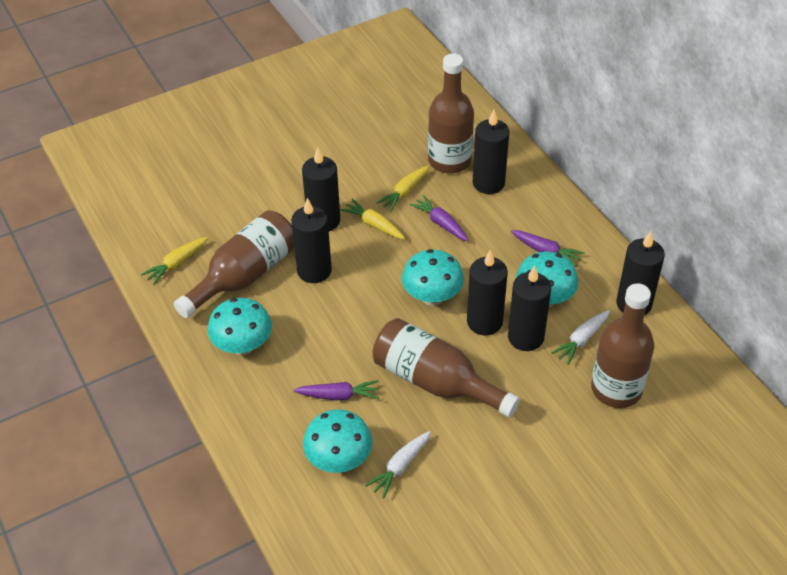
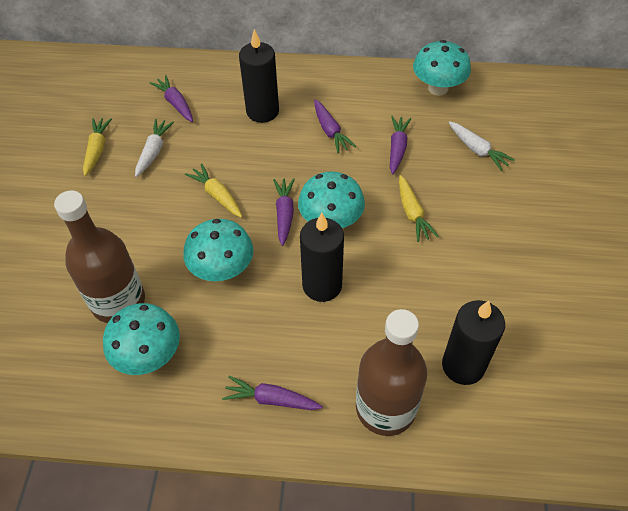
black candle: [291,198,332,283] [302,147,340,231] [467,250,508,335] [473,110,509,194] [508,265,551,351] [616,231,665,315] = 6 -> [239,29,279,123] [300,213,344,302] [442,300,505,385] = 3
brown bottle: [174,210,294,318] [372,318,520,418] [428,54,474,174] [591,283,654,408] = 4 -> [54,191,145,323] [356,309,427,436] = 2
purple carrot: [293,380,379,400] [410,195,469,241] [511,230,585,266] = 3 -> [150,75,193,122] [222,376,323,410] [273,178,295,246] [314,100,356,153] [390,116,411,175] = 5

